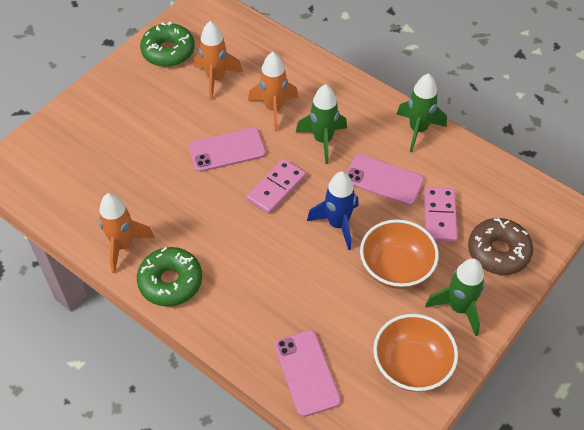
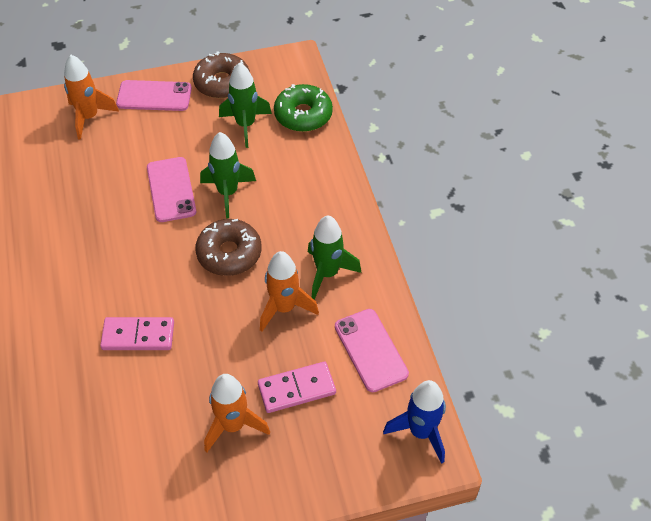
brown donut: [468,218,533,275] = 1 -> [193,51,250,98] [195,219,262,276] = 2
green donut: [137,247,202,307] [140,22,195,67] = 2 -> [274,84,333,132] = 1
orange bowl: [360,219,439,289] [373,314,458,392] = 2 -> none = 0

